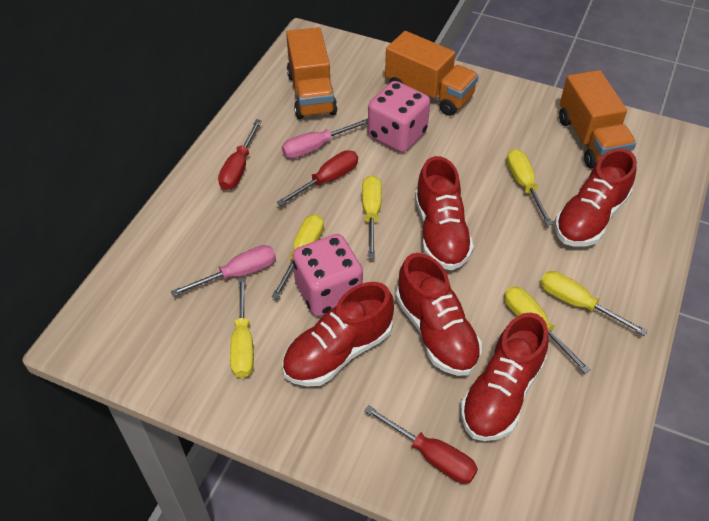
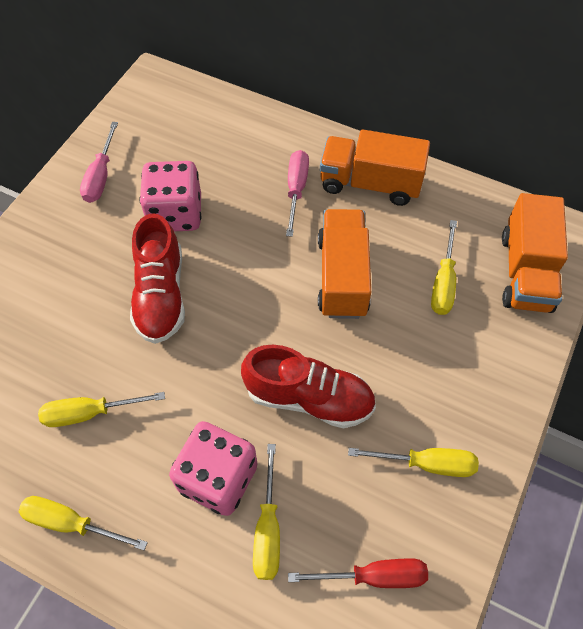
red screwdriver: [218,119,262,190] [276,150,358,206] [364,405,478,484] = 3 -> [288,559,428,588] = 1
red shoe: [282,282,394,387] [396,253,482,376] [415,156,474,270] [461,312,549,441] [555,149,637,247] = 5 -> [130,213,185,344] [241,345,376,428] = 2
yellow screwdriver: [230,278,254,378] [271,214,324,299] [362,175,382,258] [504,286,591,374] [506,149,553,226] [540,271,648,336] = 6 -> [19,496,148,550] [38,392,165,427] [253,444,280,580] [348,448,479,477] [431,220,457,315] = 5

